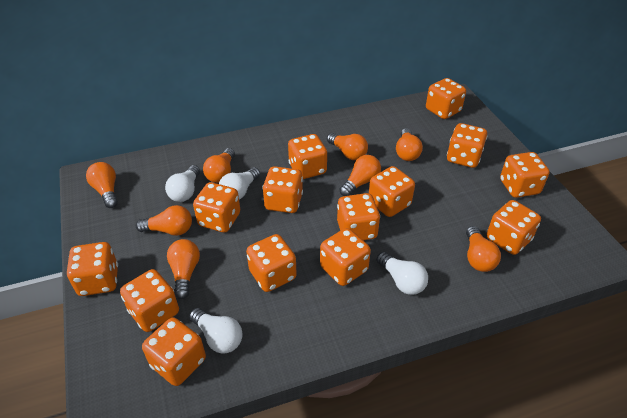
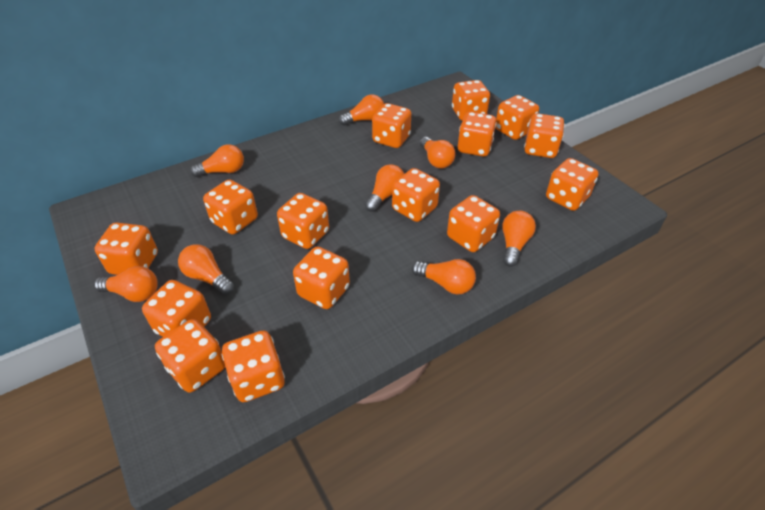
orange dice: [67,242,118,296] [120,269,179,332] [142,318,206,386] [193,182,240,233] [246,234,297,292] [262,166,303,213] [288,134,327,179] [320,228,371,286] [337,193,380,240] [369,166,415,217] [426,78,466,119] [447,123,487,168] [487,200,541,255] [500,152,550,198] = 14 -> [94,223,158,275] [142,280,211,337] [155,319,225,393] [203,180,258,234] [222,330,285,402] [277,193,329,249] [293,246,350,309] [372,103,411,148] [392,168,440,222] [447,195,500,252] [452,80,490,121] [458,112,497,157] [496,95,539,140] [524,113,565,158] [546,158,599,211] = 15
white light bulb: [165,165,200,202] [189,308,243,354] [219,167,260,200] [377,252,428,295] = 4 -> none = 0

